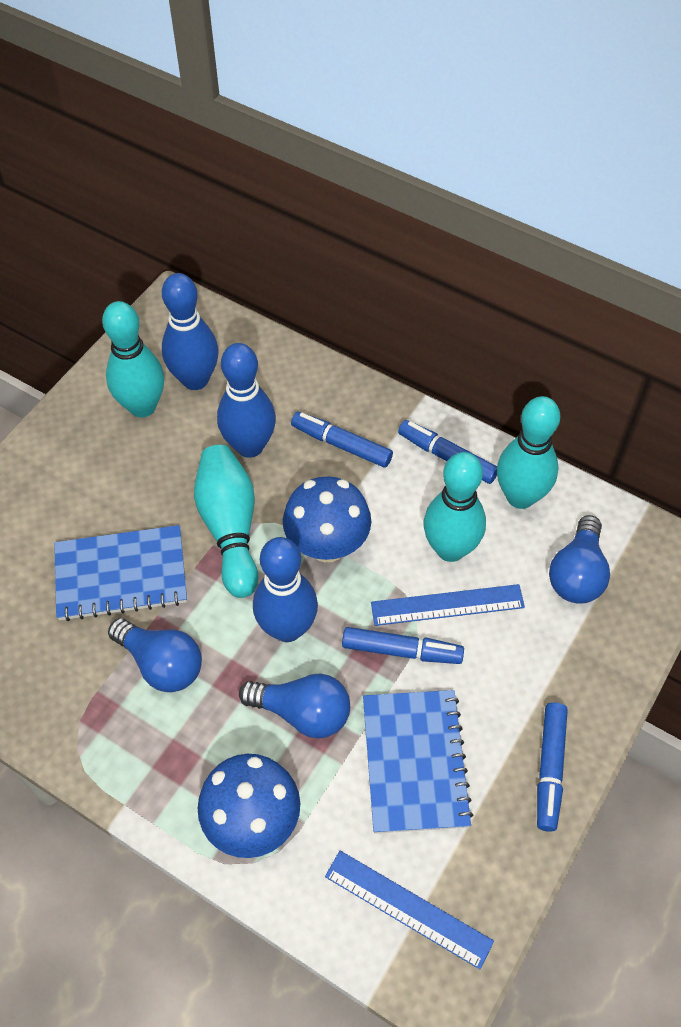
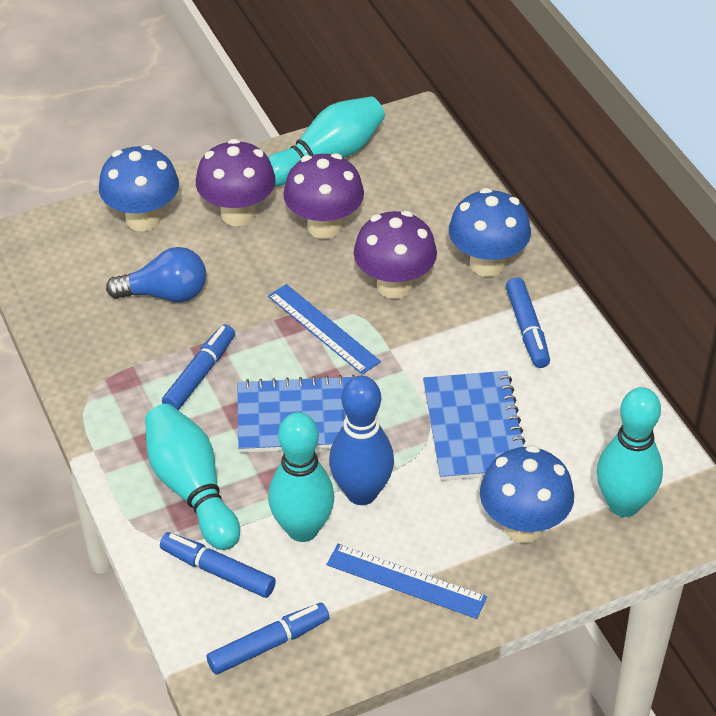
blue bowling pin: [162,273,219,390] [217,343,276,458] [253,537,318,642] = 3 -> [329,376,394,505] = 1
blue light bulb: [108,618,202,692] [239,673,350,739] [549,515,610,604] = 3 -> [106,247,206,302] = 1
blue mushroom: [198,754,300,858] [283,476,371,563] = 2 -> [99,145,179,231] [449,188,531,277] [480,445,574,543] = 3
purple mushroom: none = 0 -> [196,139,276,226] [283,153,364,239] [354,211,437,299] = 3

